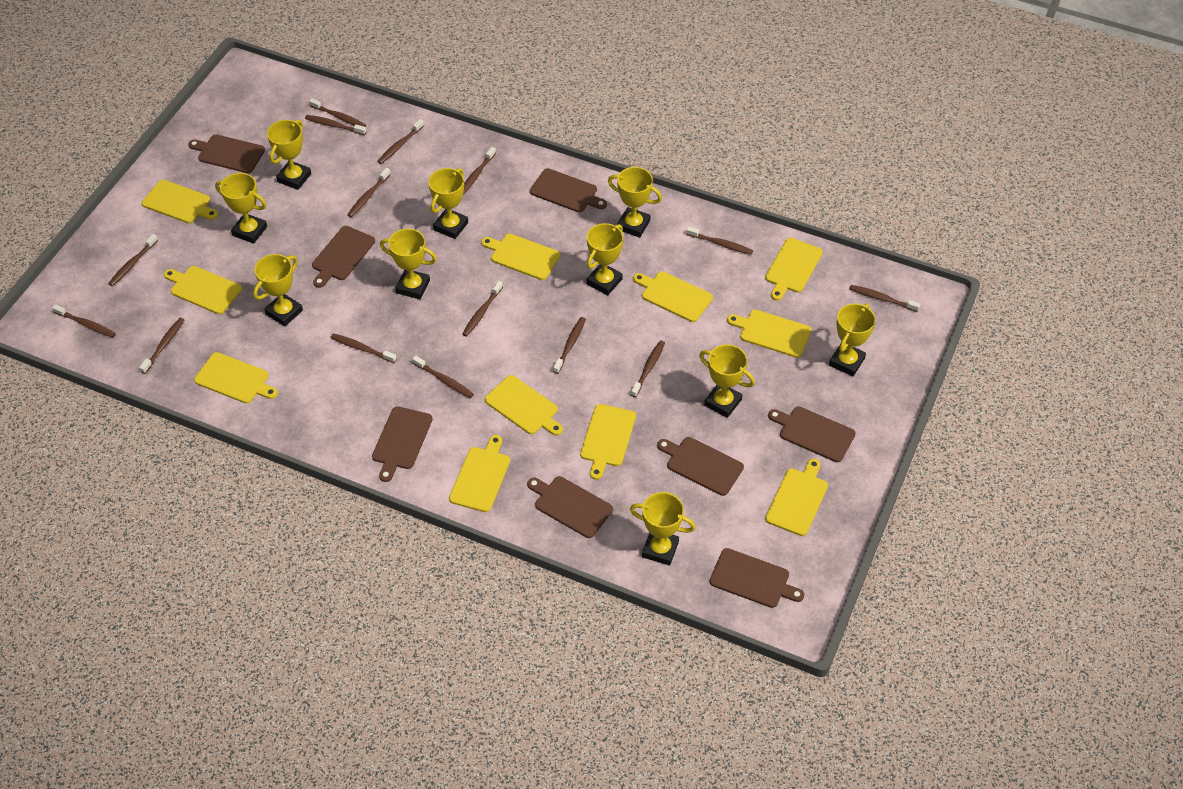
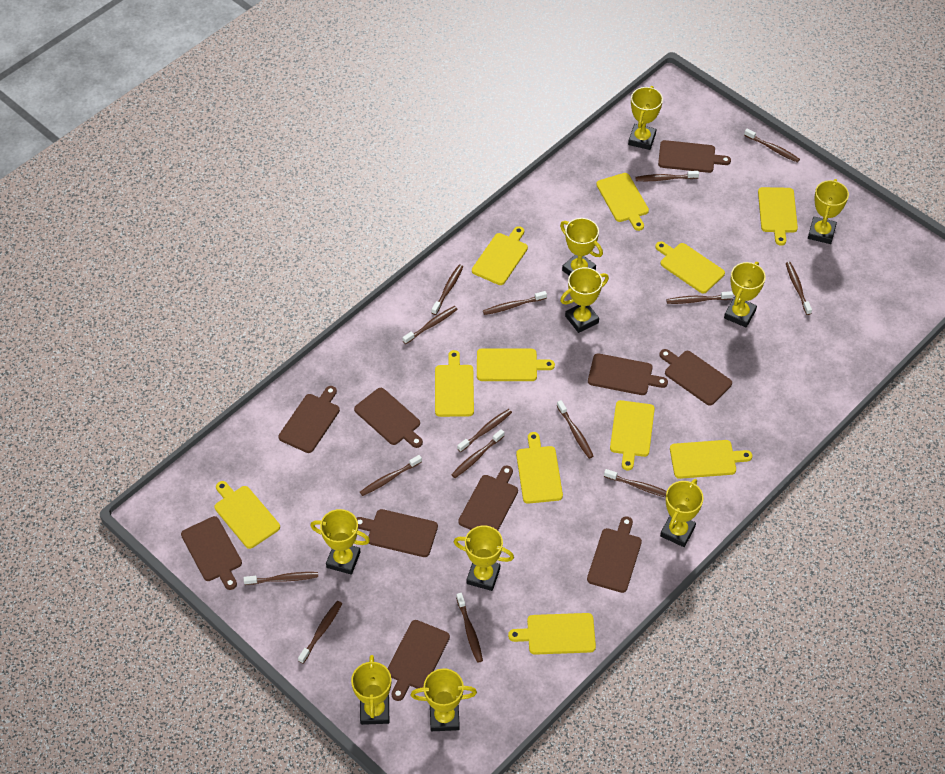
brown cutting board: [188,134,265,173] [312,226,375,288] [372,406,433,482] [527,476,613,538] [530,168,607,212] [657,437,744,496] [710,548,804,608] [768,406,856,462] = 8 -> [181,516,242,590] [278,386,340,453] [354,388,423,448] [356,509,438,557] [387,620,450,701] [458,465,518,531] [587,516,642,593] [588,353,668,395] [658,140,731,173] [659,349,732,406] = 10

